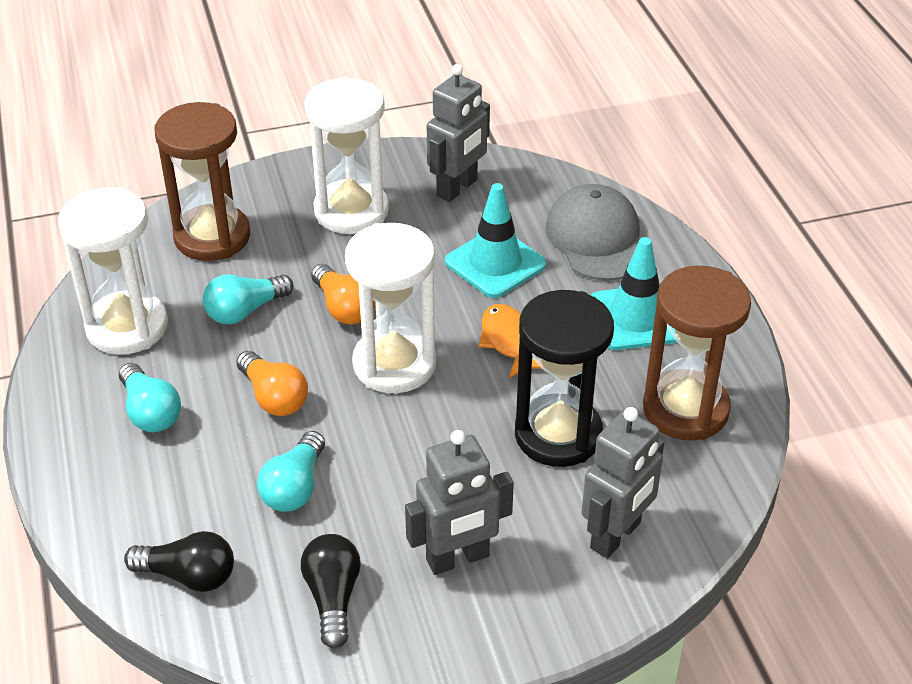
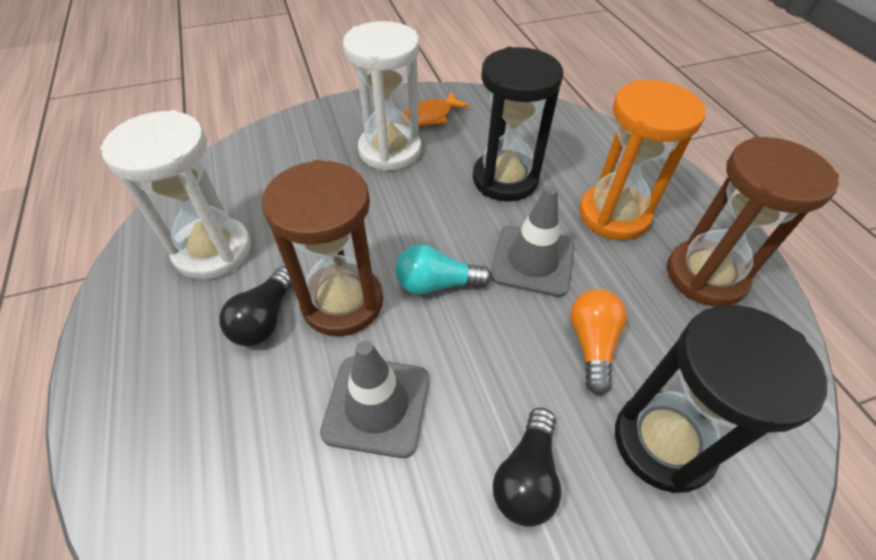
black hourglass: [515,290,614,467] = 1 -> [473,47,563,202] [615,305,827,493] = 2
grey cap: [545,184,640,281] = 1 -> none = 0
grey robot: [405,430,514,575] [427,64,490,202] [582,407,664,558] = 3 -> none = 0
grey traffic cone: none = 0 -> [320,340,429,458] [490,185,575,297] = 2
orange hourglass: none = 0 -> [579,80,706,240] = 1
orange light bulb: [236,351,308,416] [311,264,375,325] = 2 -> [570,289,627,395] = 1
turquoise light bulb: [119,363,181,432] [203,274,293,325] [257,431,325,512] = 3 -> [396,244,492,295] = 1
turquoise traffic cone: [445,183,546,298] [591,237,677,350] = 2 -> none = 0
white hourglass: [58,187,168,355] [304,77,389,234] [345,223,436,393] = 3 -> [100,110,251,280] [343,21,421,171] = 2

